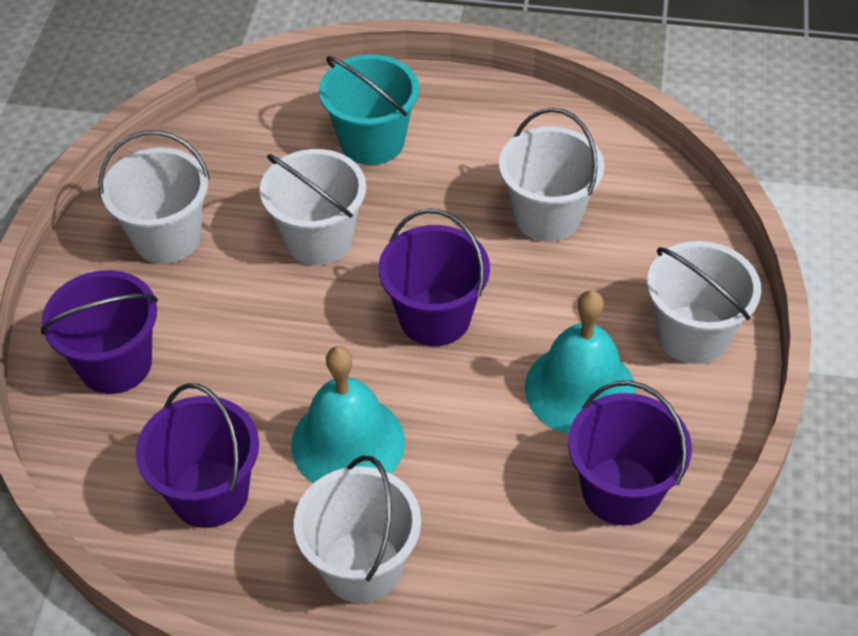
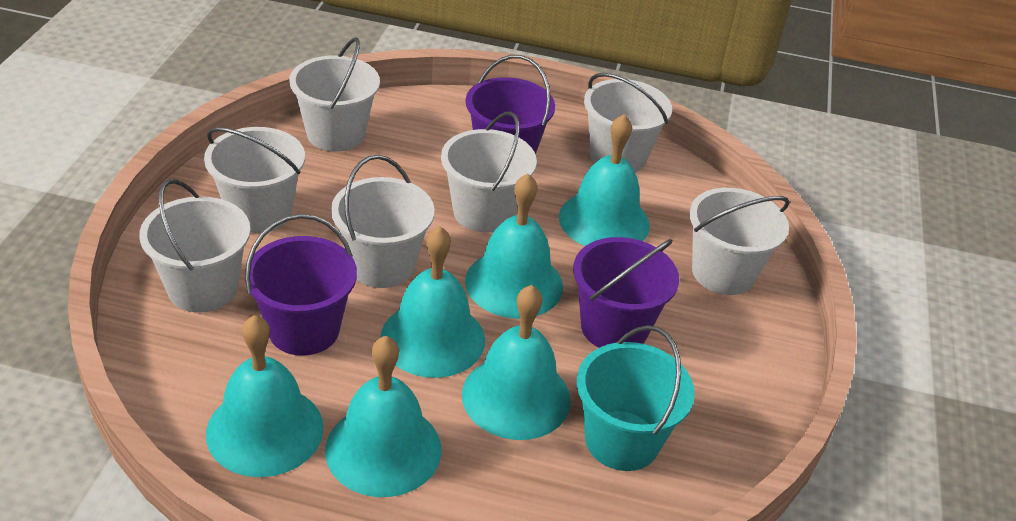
purple bucket: [41,270,158,394] [136,383,259,528] [379,208,490,346] [568,380,692,526] = 4 -> [245,214,357,356] [465,55,555,155] [573,237,679,348] = 3
turquoise bell: [291,346,405,483] [525,290,636,434] = 2 -> [206,315,324,477] [325,336,442,497] [381,226,485,378] [462,285,571,440] [465,173,563,319] [559,114,650,246] = 6
white bucket: [98,130,210,264] [260,149,366,265] [294,455,421,603] [499,108,604,242] [647,241,761,364] = 5 -> [139,179,251,313] [204,127,305,233] [289,37,380,152] [331,155,434,288] [441,112,537,233] [584,73,672,172] [690,188,790,295] = 7

